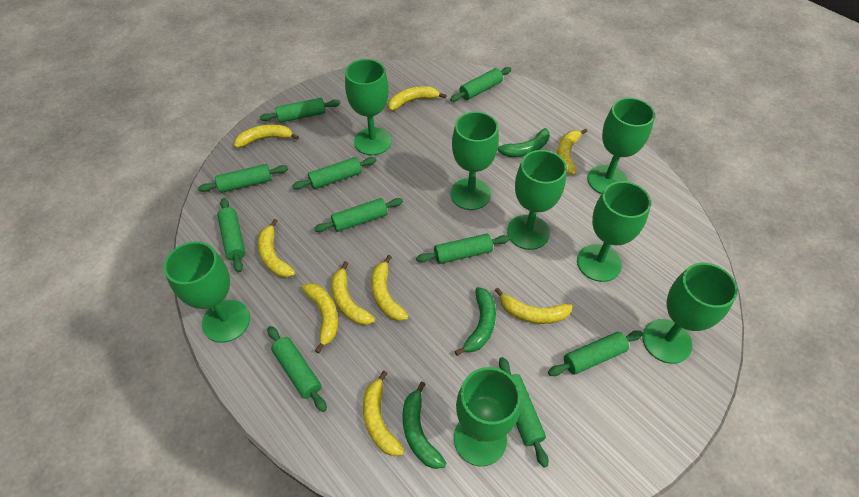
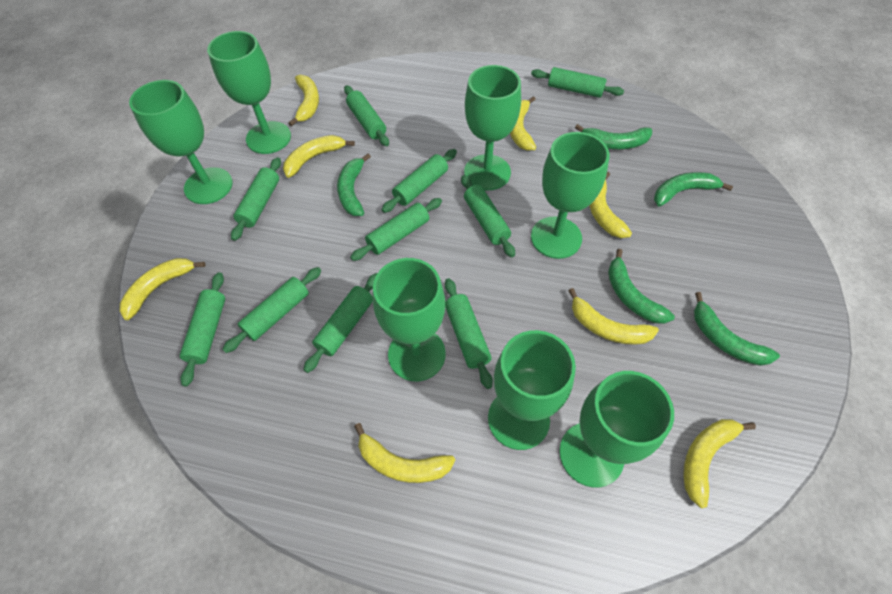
green banana: [402,381,446,469] [455,287,496,356] [498,128,550,157] = 3 -> [337,154,371,216] [575,124,652,149] [608,249,675,324] [654,172,733,207] [694,292,780,366] = 5
green goblet: [164,241,250,343] [345,59,392,155] [450,111,499,210] [454,367,521,466] [507,150,567,250] [577,181,651,282] [587,98,655,194] [642,263,738,364] = 8 -> [129,80,233,204] [207,31,291,154] [373,258,446,381] [464,65,521,190] [488,330,576,450] [531,132,609,259] [559,371,674,488] = 7
yellow banana: [234,124,299,148] [258,219,296,278] [302,283,338,353] [331,261,375,325] [363,371,404,456] [371,255,409,321] [388,86,447,111] [495,288,573,324] [557,129,587,175] = 9 -> [119,258,206,320] [283,135,355,178] [289,75,319,126] [354,423,455,483] [510,96,536,151] [568,288,659,345] [589,172,632,238] [683,419,756,508] = 8

